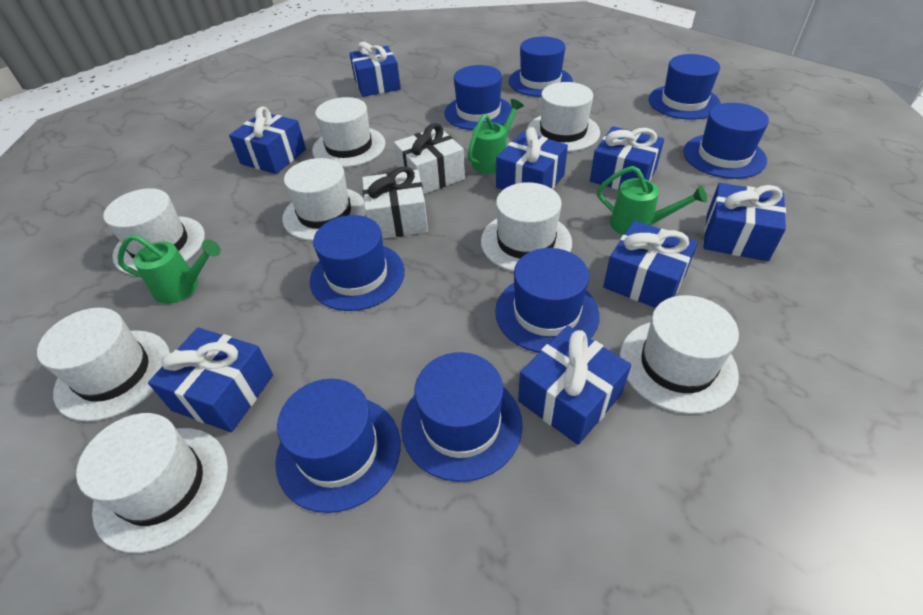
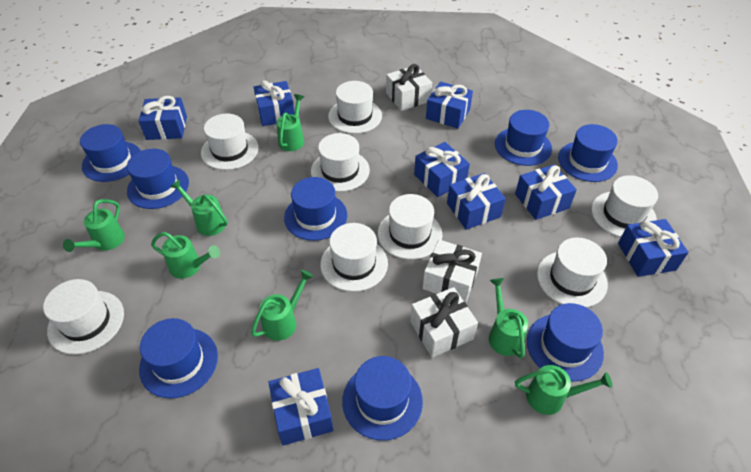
green watering can: [117,234,221,304] [467,99,524,174] [597,166,707,235] = 3 -> [63,199,125,252] [151,232,220,279] [170,179,228,236] [251,270,313,341] [276,94,304,151] [489,278,528,359] [515,365,612,415] = 7
white gift: [362,166,428,239] [394,123,465,194] = 2 -> [386,64,432,111] [410,287,478,358] [422,240,482,302] = 3

